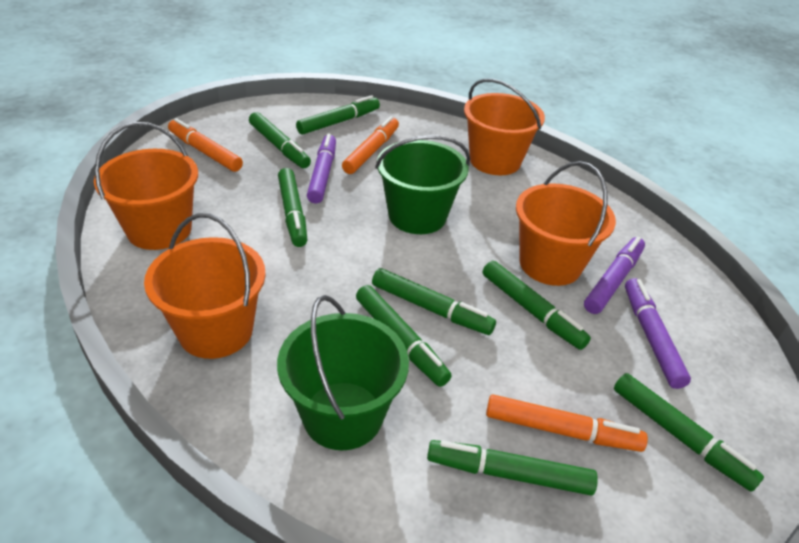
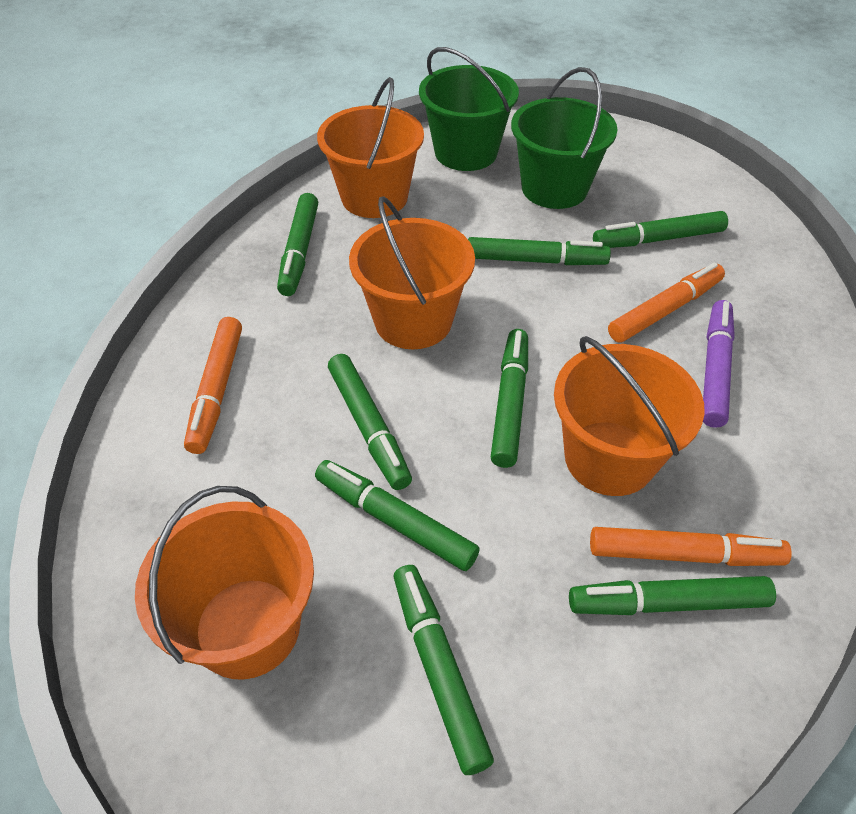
purple marker: [307,134,336,203] [584,237,645,314] [625,278,691,389] = 3 -> [703,300,735,428] = 1

